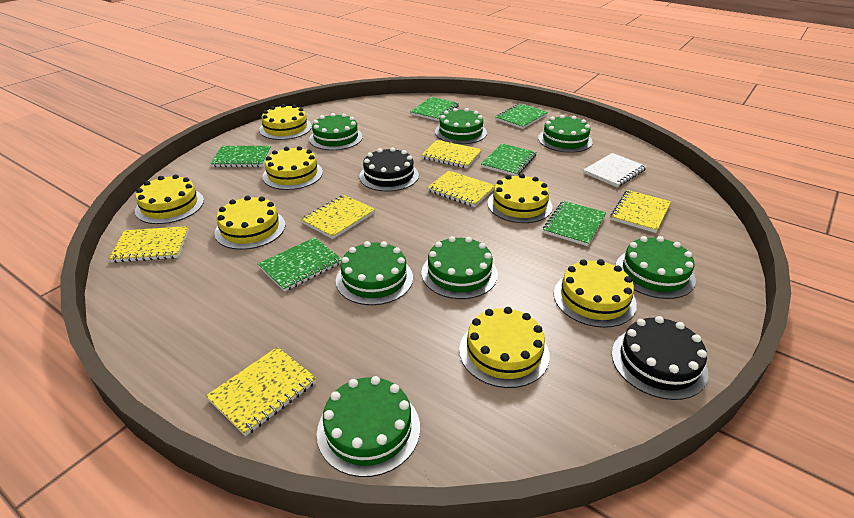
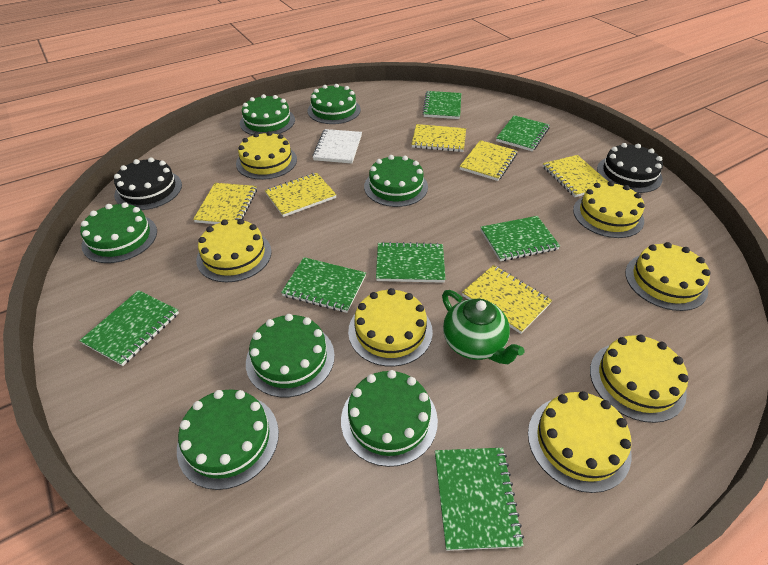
green notebook: [210,146,271,167] [258,237,342,292] [410,97,459,121] [481,143,536,176] [495,103,548,129] [543,201,606,246] = 6 -> [79,290,179,366] [281,257,366,313] [376,242,446,283] [422,91,461,119] [435,448,524,551] [481,216,560,261] [496,115,549,151] = 7
green teapot: none = 0 -> [442,290,524,364] = 1

